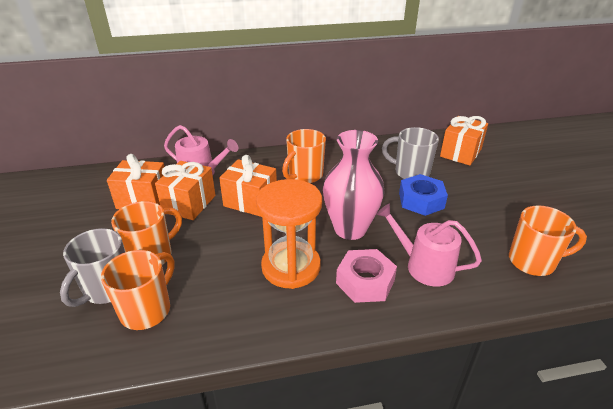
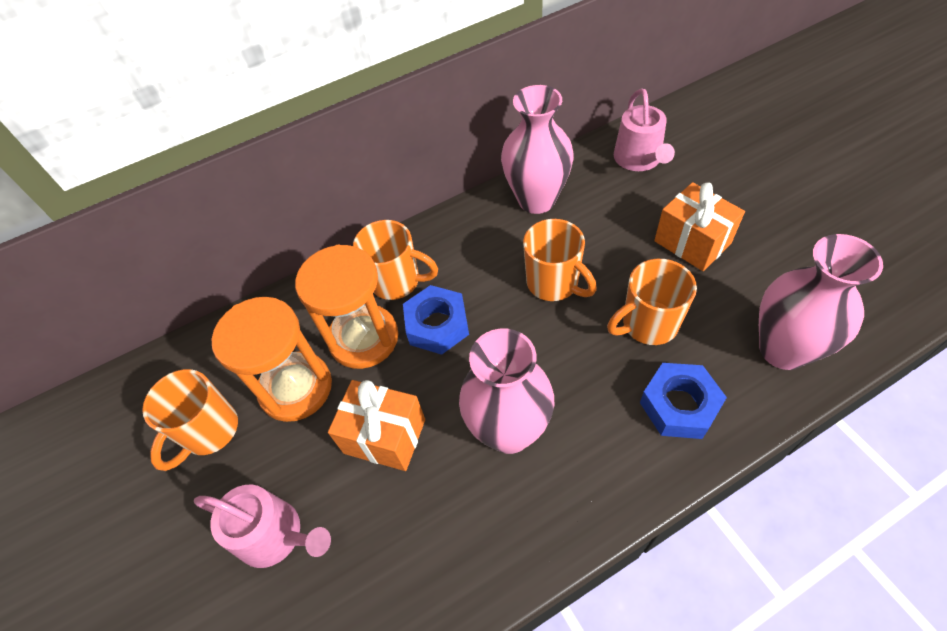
blue nut: [399,174,448,216] = 1 -> [403,285,469,355] [640,363,727,439] = 2
grey mug: [60,228,125,307] [382,127,439,179] = 2 -> none = 0
orange gift: [107,154,164,209] [155,161,216,220] [219,155,277,217] [440,116,488,166] = 4 -> [328,380,425,471] [654,182,745,271] = 2
orange hourglass: [256,179,322,289] = 1 -> [211,297,332,422] [295,245,398,369] = 2
pink nut: [336,249,397,303] = 1 -> none = 0
pink vase: [323,130,385,240] = 1 -> [459,329,554,454] [501,85,574,214] [759,234,883,370] = 3

